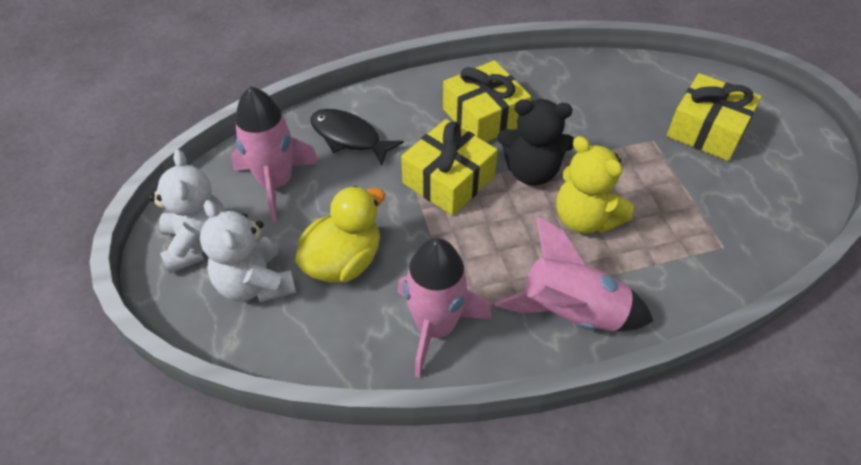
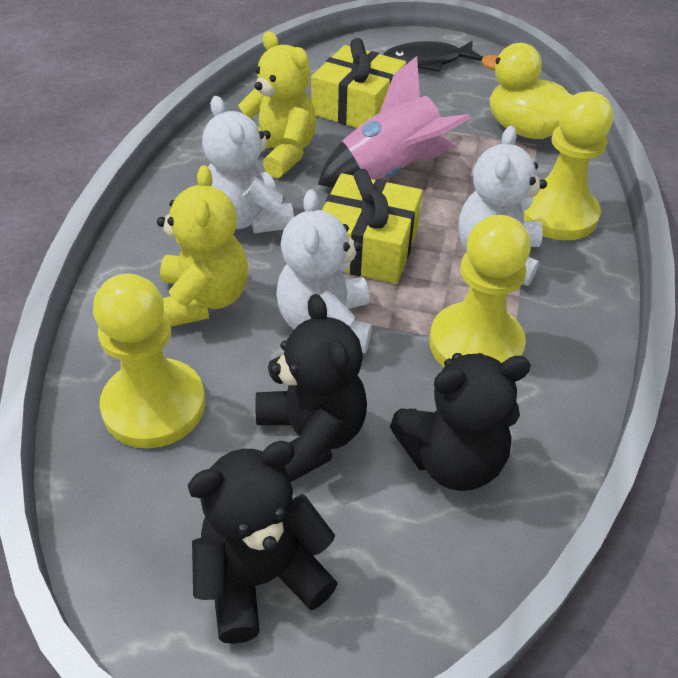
black teddy bear: [497,99,574,185] = 1 -> [188,441,338,644] [255,294,367,482] [390,353,531,491] = 3
pink rocket: [231,86,320,222] [397,238,492,378] [495,217,653,331] = 3 -> [318,56,471,188] = 1
white teddy bear: [148,150,226,274] [200,200,296,302] = 2 -> [202,96,294,233] [276,190,372,353] [458,126,547,286] = 3
yellow gift: [401,119,498,216] [443,60,531,142] [667,73,762,161] = 3 -> [311,38,406,128] [322,169,423,284] = 2
yellow pawn: none = 0 -> [93,274,205,448] [429,215,531,368] [523,91,613,240] = 3
yellow teddy bear: [556,136,634,234] = 1 -> [157,165,248,327] [238,31,316,178] = 2

